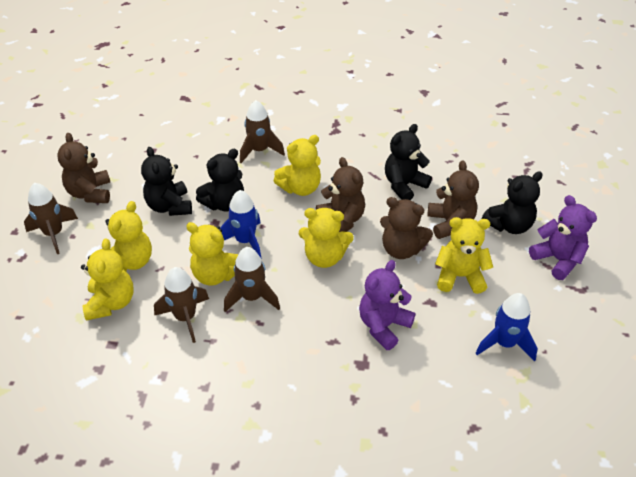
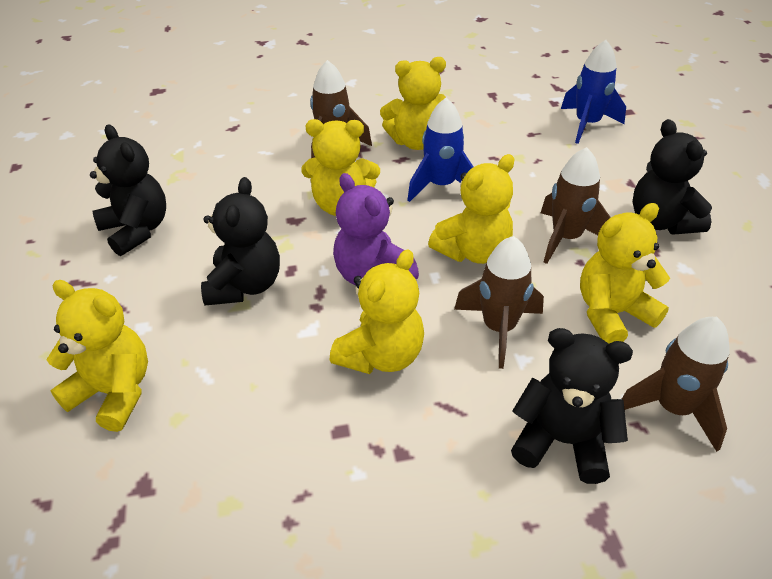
brown teddy bear: [57,133,110,203] [316,157,365,232] [380,197,433,259] [428,160,479,239] = 4 -> none = 0
purple teddy bear: [359,260,415,350] [529,195,597,280] = 2 -> [333,173,419,285] = 1

